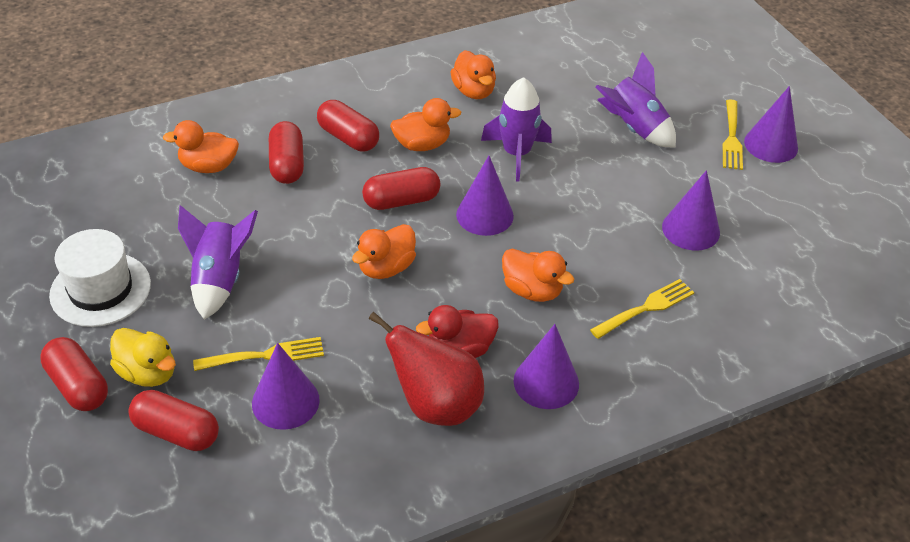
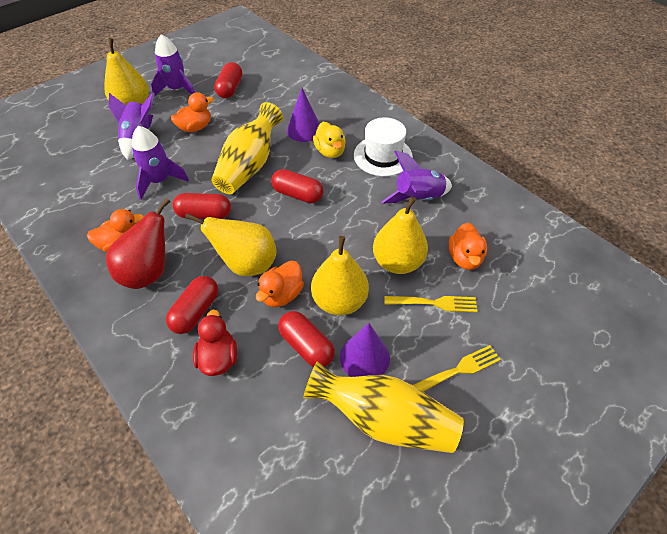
orange duck: [163,120,239,173] [352,224,416,279] [390,98,461,151] [450,50,496,99] [502,249,574,302] = 5 -> [87,209,144,252] [171,92,214,132] [256,261,304,307] [449,223,487,270] = 4
purple cone: [252,343,320,430] [456,156,514,236] [513,324,579,409] [662,170,720,251] [744,86,798,163] = 5 -> [287,88,320,142] [340,323,390,377] = 2
purple rocket: [178,205,258,320] [481,77,552,182] [595,52,676,148] = 3 -> [109,93,155,160] [132,126,189,200] [151,34,195,97] [382,151,452,204] = 4
yellow fork: [193,337,324,371] [590,279,694,339] [722,99,743,170] = 3 -> [384,296,478,312] [413,345,501,392] = 2
yellow pear: none = 0 -> [104,38,149,106] [185,213,277,276] [311,236,369,315] [373,196,428,274] = 4
yellow vase: none = 0 -> [211,102,283,194] [303,361,464,453] = 2

